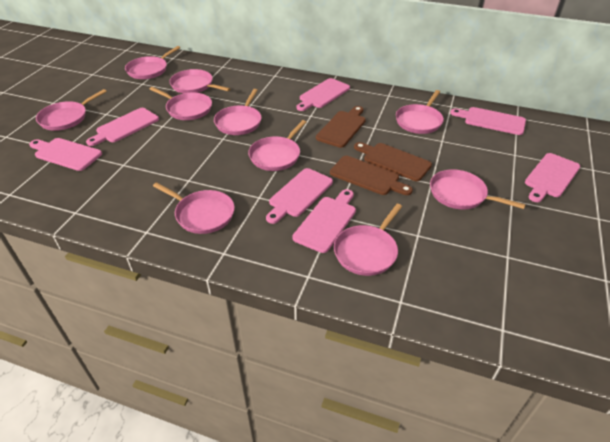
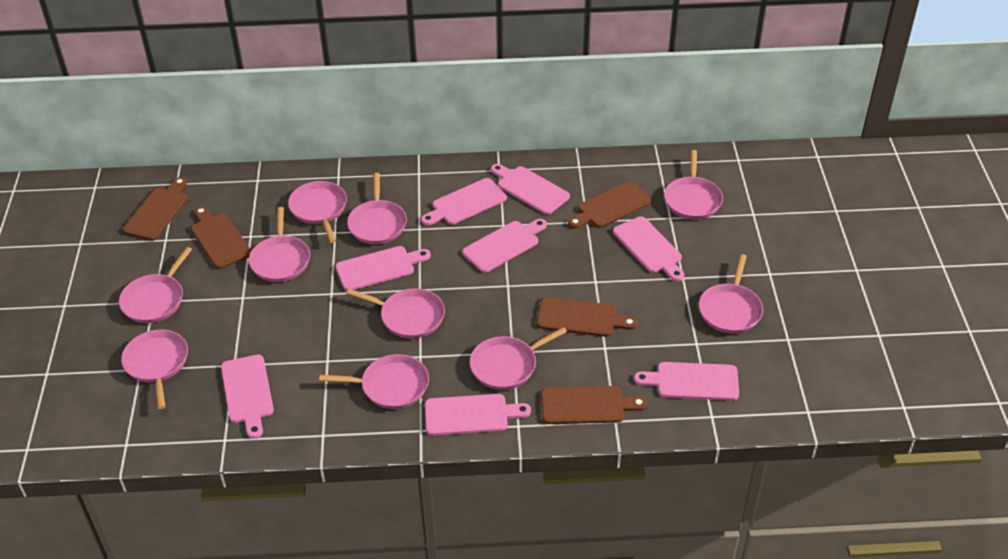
brown cutting board: [316,106,366,148] [330,156,413,195] [354,142,432,181] = 3 -> [123,177,188,241] [191,206,251,269] [537,297,637,337] [541,386,647,424] [568,181,652,229] = 5
pink cutting board: [29,138,102,171] [86,108,159,146] [266,168,333,224] [293,189,356,253] [296,78,350,111] [450,107,526,135] [525,153,580,202] = 7 -> [221,354,274,439] [335,246,431,291] [421,178,507,225] [425,394,531,435] [462,219,547,273] [491,164,570,214] [613,216,684,281] [634,362,739,400] = 8

